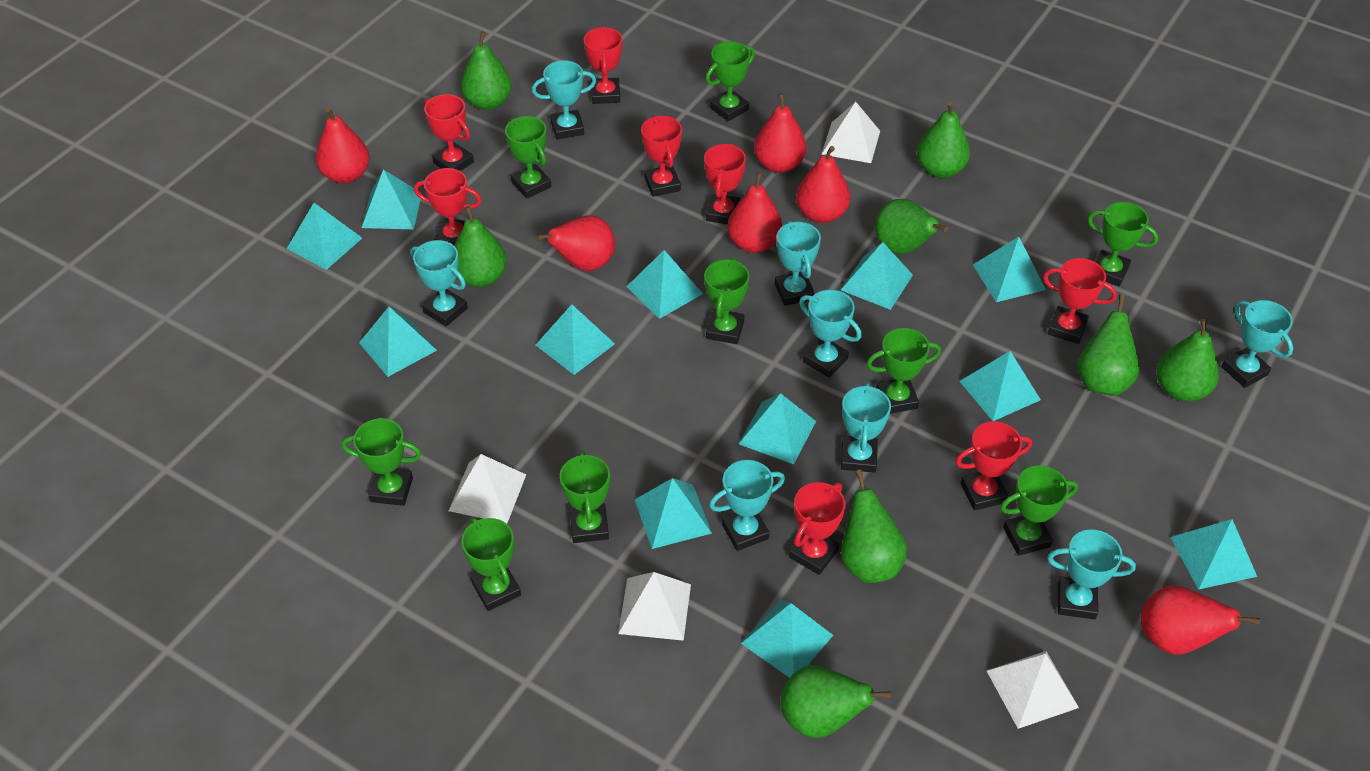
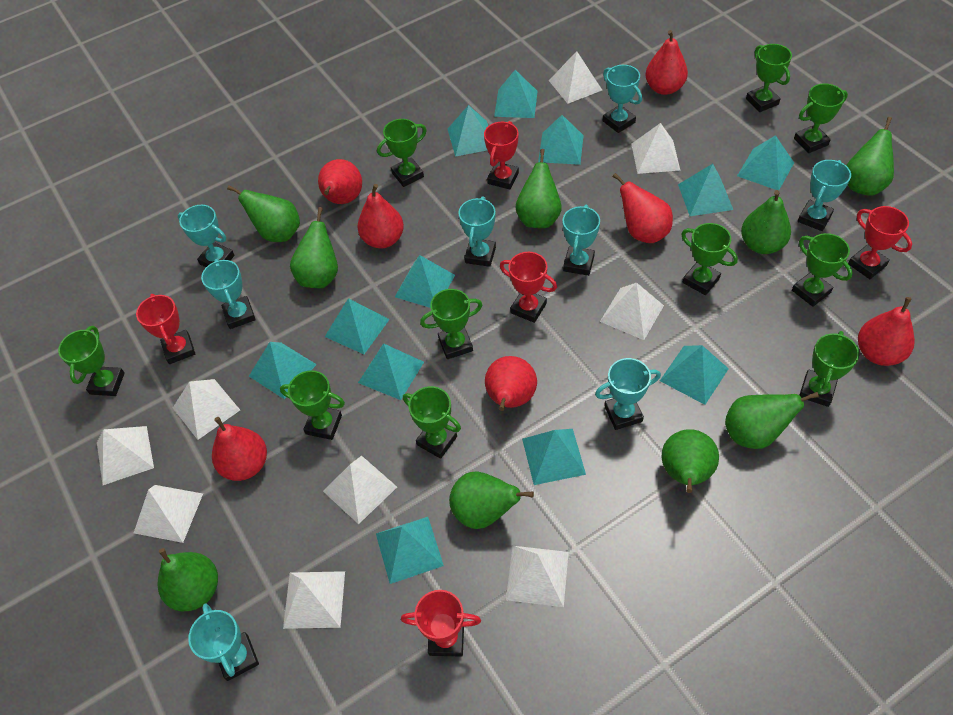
green pear: [454,206,507,287] [461,31,512,110] [780,666,892,738] [841,470,907,583] [875,199,948,254] [917,102,970,178] [1077,294,1139,396] [1156,318,1219,401] = 8 -> [157,548,218,611] [227,185,300,242] [290,207,338,289] [449,471,534,529] [516,149,562,228] [662,429,719,493] [725,392,819,449] [741,190,791,254] [846,117,894,196] = 9
green trophy: [341,418,422,506] [461,517,521,611] [505,116,552,199] [560,451,610,543] [704,258,749,344] [706,41,755,121] [867,328,941,414] [1000,466,1078,556] [1088,202,1158,286] = 9 -> [58,326,125,396] [280,370,345,440] [377,119,427,187] [403,386,461,459] [420,289,482,359] [681,223,738,295] [746,44,792,112] [792,233,853,307] [794,83,848,153] [799,331,859,407] = 10
red pear: [316,108,370,184] [536,215,615,271] [728,172,782,253] [754,93,806,173] [796,146,850,223] [1141,586,1261,655] = 6 -> [212,417,267,481] [318,159,362,204] [357,184,404,248] [485,356,537,411] [612,173,673,243] [645,30,688,95] [858,297,915,366] = 7
red trophy: [414,168,482,245] [424,94,474,171] [584,27,622,104] [641,115,682,197] [704,143,746,224] [789,482,845,575] [955,421,1032,510] [1043,258,1117,344] = 8 -> [136,294,195,364] [401,590,481,657] [484,121,519,190] [500,252,557,323] [848,206,912,279] = 5
white pyramid: [449,454,526,523] [618,572,691,641] [821,102,880,163] [987,651,1079,729] = 4 -> [97,426,154,485] [134,485,203,543] [173,379,240,440] [283,571,345,629] [323,456,397,524] [506,546,569,607] [549,51,602,104] [600,283,664,340] [631,123,680,174] = 9

